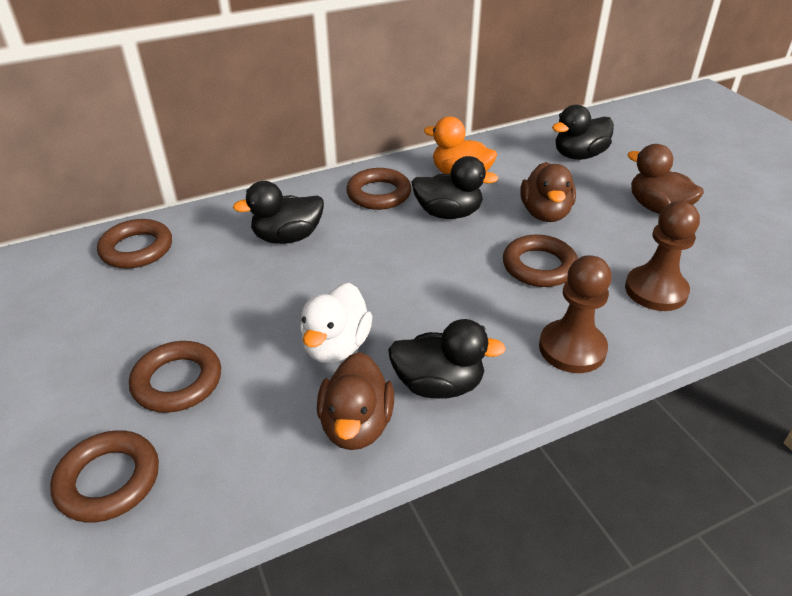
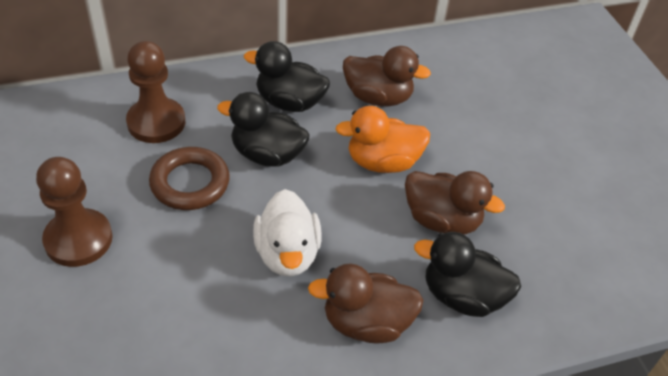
black duck: [233,181,324,244] [388,319,506,398] [411,156,499,219] [552,105,614,160] = 4 -> [217,92,310,167] [244,41,330,112] [414,232,521,317] = 3
brown ring: [50,430,159,522] [97,219,172,269] [129,341,221,413] [346,168,411,210] [503,235,578,287] = 5 -> [149,147,230,210] = 1

